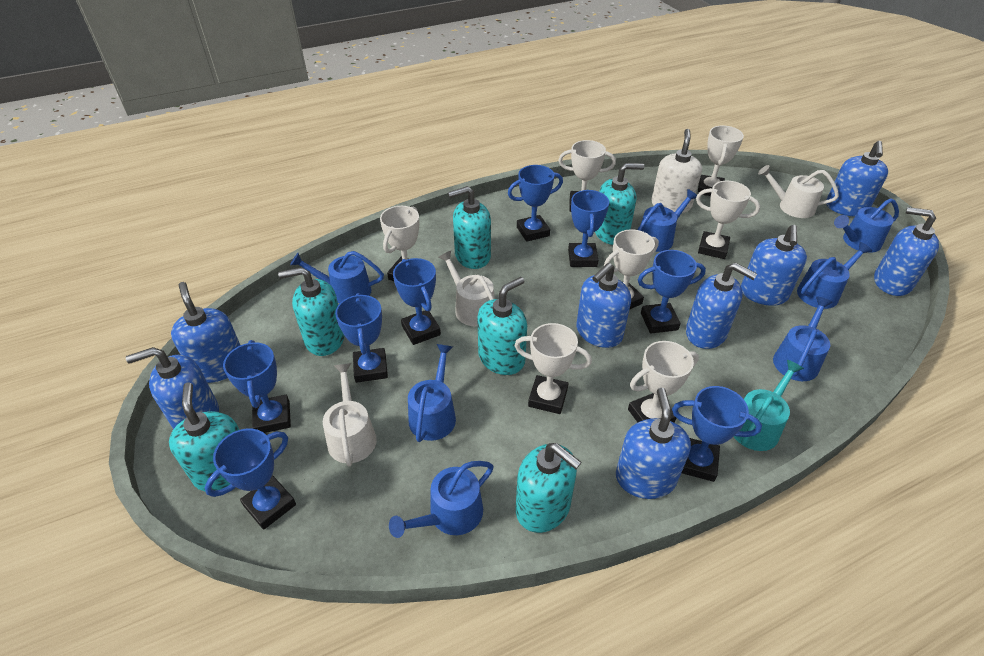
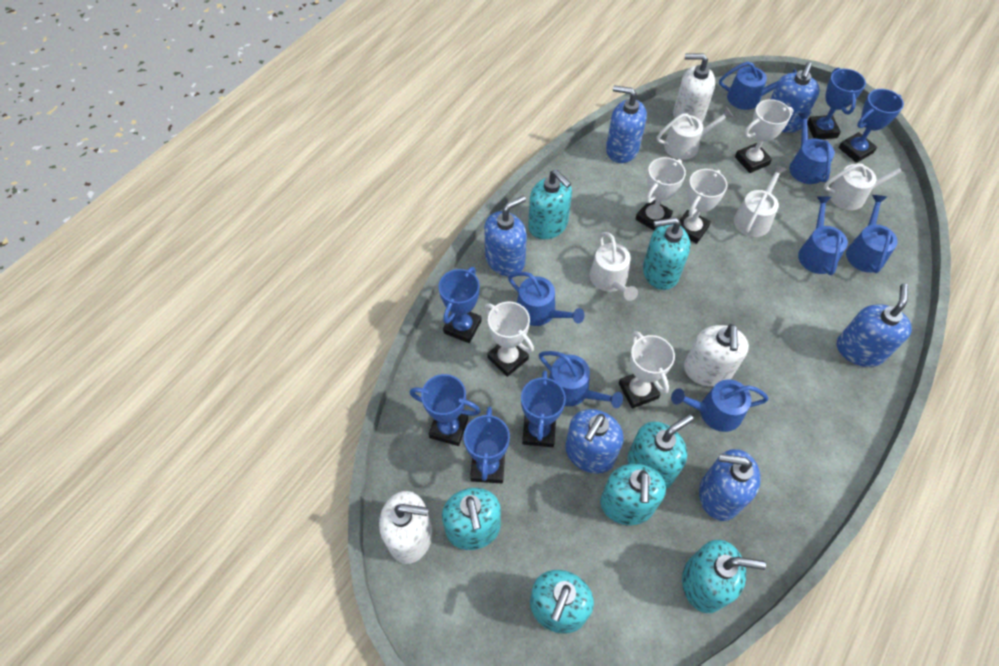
blue soap dispenser: [126,347,219,429] [171,282,240,383] [577,263,631,348] [616,388,691,499] [686,262,757,349] [741,225,807,306] [826,141,888,216] [874,207,939,296] = 8 -> [484,196,527,276] [565,409,624,474] [606,85,647,163] [699,449,761,521] [770,62,820,133] [837,283,912,367] = 6
blue trophy: [205,428,296,530] [223,340,291,433] [335,293,388,383] [393,258,441,345] [508,165,563,242] [568,190,609,267] [638,250,706,334] [672,386,762,482] = 8 -> [410,374,481,446] [438,267,482,343] [464,407,510,483] [521,370,566,447] [807,68,866,139] [839,89,904,163] = 6
turquoise soap dispenser: [169,383,239,492] [278,267,345,356] [448,186,491,269] [477,277,527,375] [516,443,582,533] [595,163,644,245] = 6 -> [442,488,501,550] [528,170,572,239] [530,570,594,634] [600,464,666,525] [628,414,694,489] [643,218,691,290] [682,540,766,613] = 7
turquoise watering can: [733,360,804,451] = 1 -> none = 0
white soap dispenser: [651,129,702,213] = 1 -> [379,491,432,564] [673,54,715,122] [684,324,749,386] = 3
white trophy: [380,206,419,281] [515,323,592,414] [559,140,616,212] [604,229,659,309] [628,341,699,423] [696,181,760,259] [698,126,744,196] = 7 -> [484,302,534,377] [619,331,675,409] [636,157,686,230] [679,169,728,244] [735,99,793,173] = 5
white watering can: [323,363,377,466] [438,251,495,326] [758,165,839,218] = 3 -> [590,232,638,301] [657,107,733,160] [734,164,787,237] [824,161,910,210] = 4

